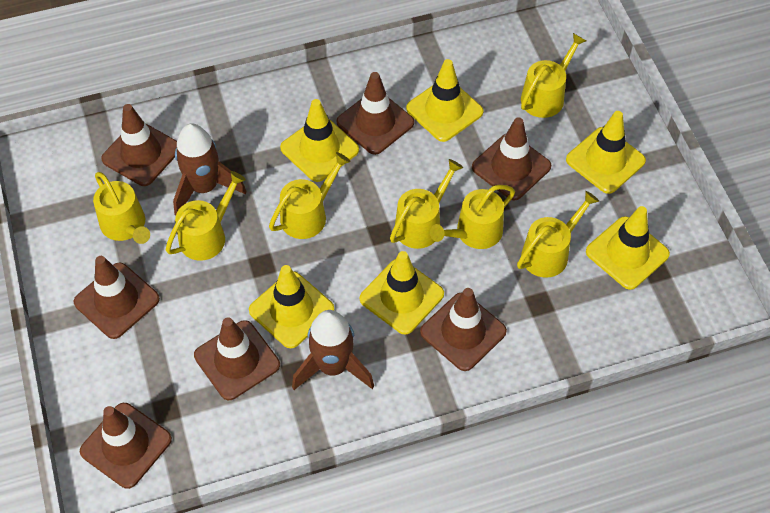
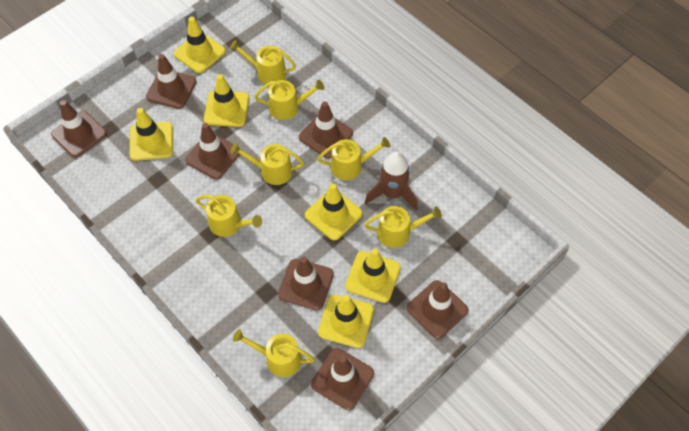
brown rocket: [173,123,246,216] [292,310,374,390] = 2 -> [365,152,418,211] = 1

